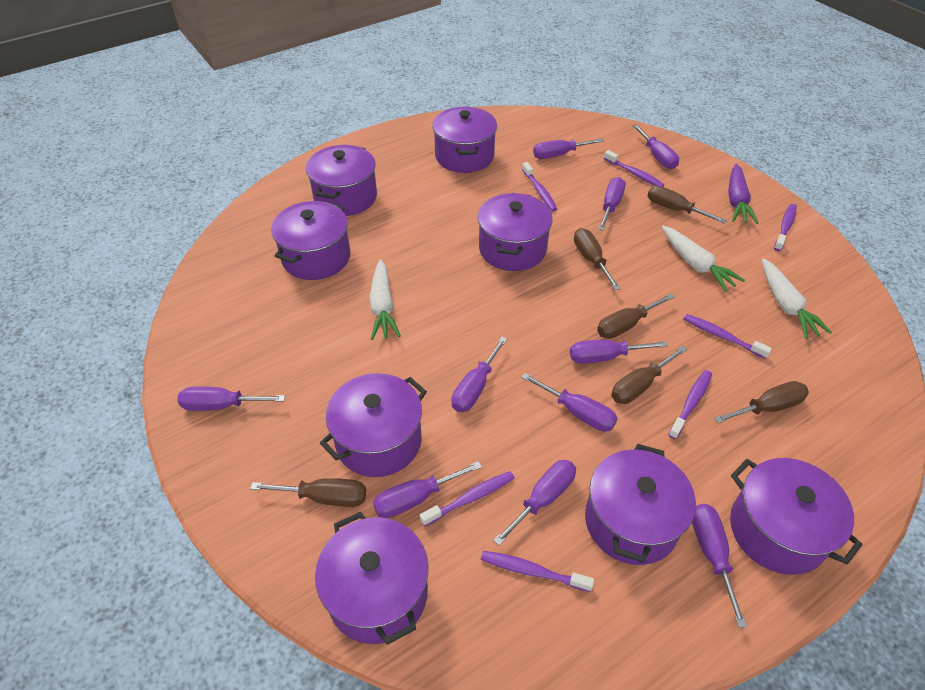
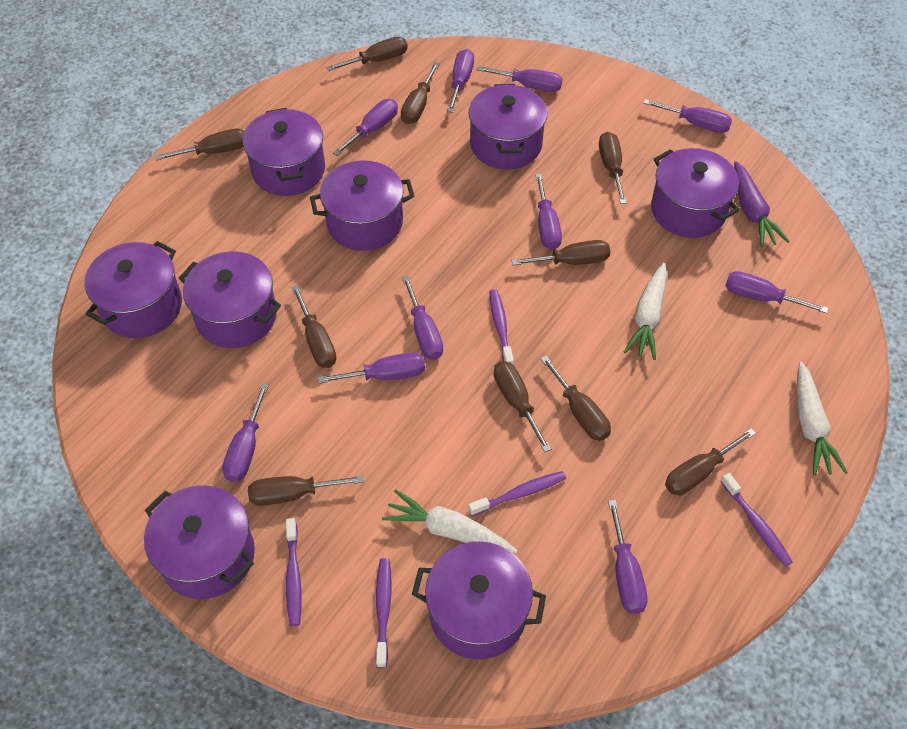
brown screwdriver: [250,478,366,507] [574,228,621,291] [597,293,675,339] [611,346,687,404] [648,186,727,224] [714,381,809,423] = 6 -> [155,129,245,161] [248,475,364,506] [291,285,336,368] [326,37,408,71] [401,62,440,124] [494,361,551,452] [511,240,610,266] [540,355,611,441] [599,132,627,204] [665,428,756,495] = 10
purple toothbrush: [420,471,514,527] [481,551,594,592] [522,162,557,211] [604,150,664,187] [668,370,712,439] [684,314,772,359] [774,204,797,251] = 7 -> [286,518,302,626] [376,558,392,668] [468,471,566,516] [489,289,514,365] [720,473,793,567] = 5

